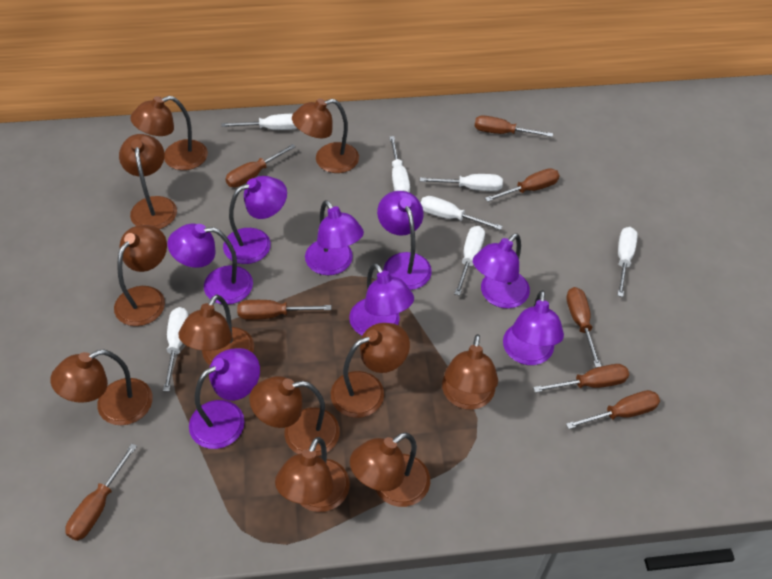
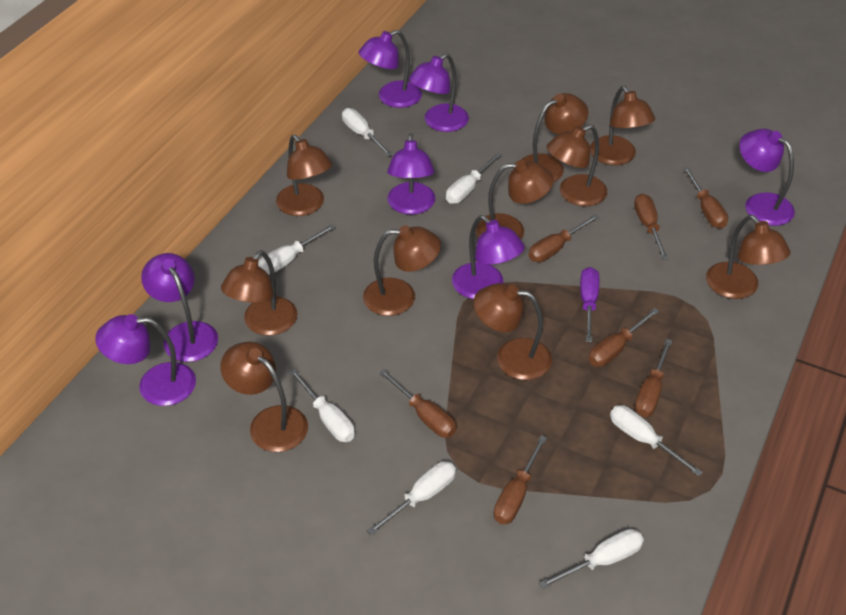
brown lamp: [50,350,153,425] [114,225,167,326] [119,134,177,229] [131,96,208,170] [179,295,254,365] [250,376,340,456] [275,437,350,512] [292,99,359,173] [331,323,410,418] [350,432,430,507] [442,334,498,410] = 11 -> [220,342,308,452] [221,250,298,336] [276,135,332,216] [363,225,441,316] [474,283,552,380] [475,160,554,239] [521,93,588,182] [547,125,607,206] [590,86,655,165] [706,215,791,299] = 10
brown screwdriver: [65,444,137,541] [225,144,296,187] [237,300,331,320] [474,115,553,137] [485,168,560,202] [533,364,629,393] [566,287,601,368] [566,390,660,429] = 8 -> [379,369,456,437] [494,435,547,524] [529,214,599,262] [589,308,659,367] [634,194,669,260] [634,339,672,417] [683,167,728,229] = 7
purple lamp: [167,224,253,304] [189,348,260,449] [223,176,287,264] [305,200,364,275] [349,263,414,336] [377,191,432,290] [473,233,530,308] [503,290,564,365] = 8 -> [95,314,196,406] [141,253,218,362] [359,30,422,108] [387,133,435,215] [409,53,469,132] [452,215,525,299] [739,129,795,226] = 7
purple screwdriver: none = 0 -> [580,267,599,342] = 1

